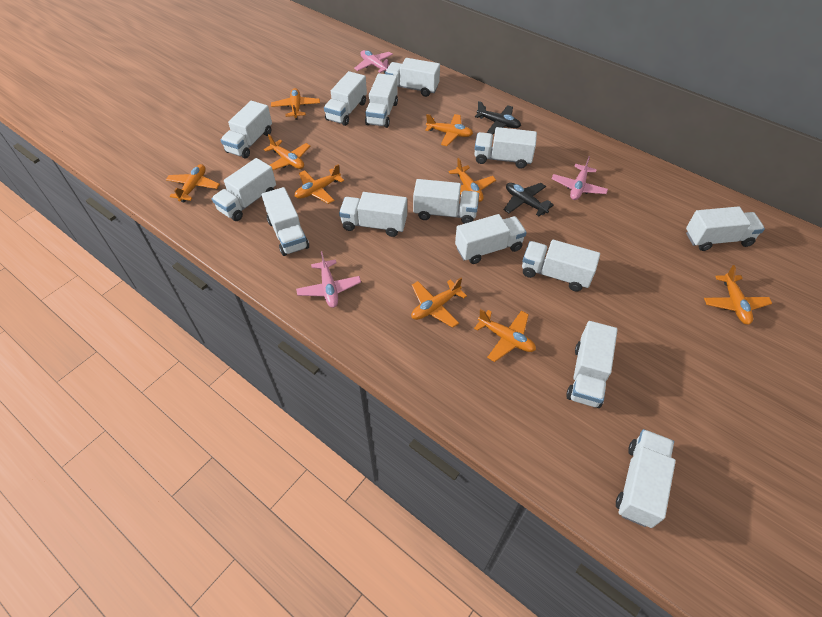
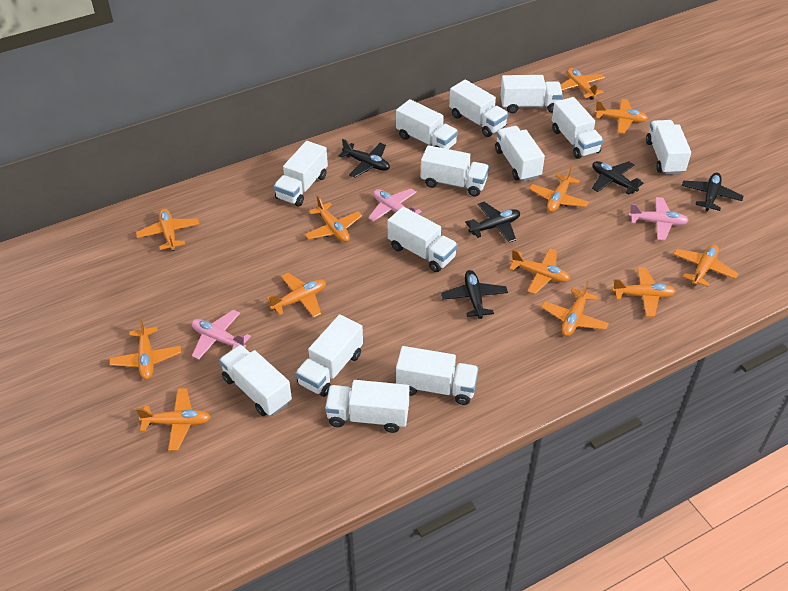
black plane: [475,101,521,135] [504,183,554,216] = 2 -> [339,139,390,178] [441,270,508,319] [465,202,520,243] [592,161,643,195] [682,172,743,212] = 5
orange plane: [166,164,220,203] [264,134,310,170] [271,88,320,120] [295,164,344,204] [411,278,467,328] [425,114,473,146] [449,158,496,202] [474,309,536,362] [704,265,772,325] = 9 -> [109,318,181,380] [136,208,199,251] [136,388,211,451] [267,273,326,317] [305,196,362,242] [509,248,570,294] [529,166,589,212] [541,281,609,336] [560,68,605,100] [594,99,648,134] [612,267,676,317] [674,244,738,287] = 12
white truck: [212,158,276,221] [221,101,272,158] [262,187,309,256] [324,71,367,126] [339,192,407,237] [365,73,398,128] [385,58,440,97] [413,179,479,224] [455,214,527,264] [474,127,537,169] [522,240,600,292] [566,321,618,408] [616,429,676,528] [686,206,765,251] = 14 -> [219,345,292,416] [274,141,328,207] [295,314,363,397] [325,380,409,433] [388,207,458,272] [396,99,458,149] [396,346,479,405] [421,145,489,197] [449,80,509,137] [495,126,545,182] [500,75,563,114] [552,97,603,159] [646,120,691,175] = 13

